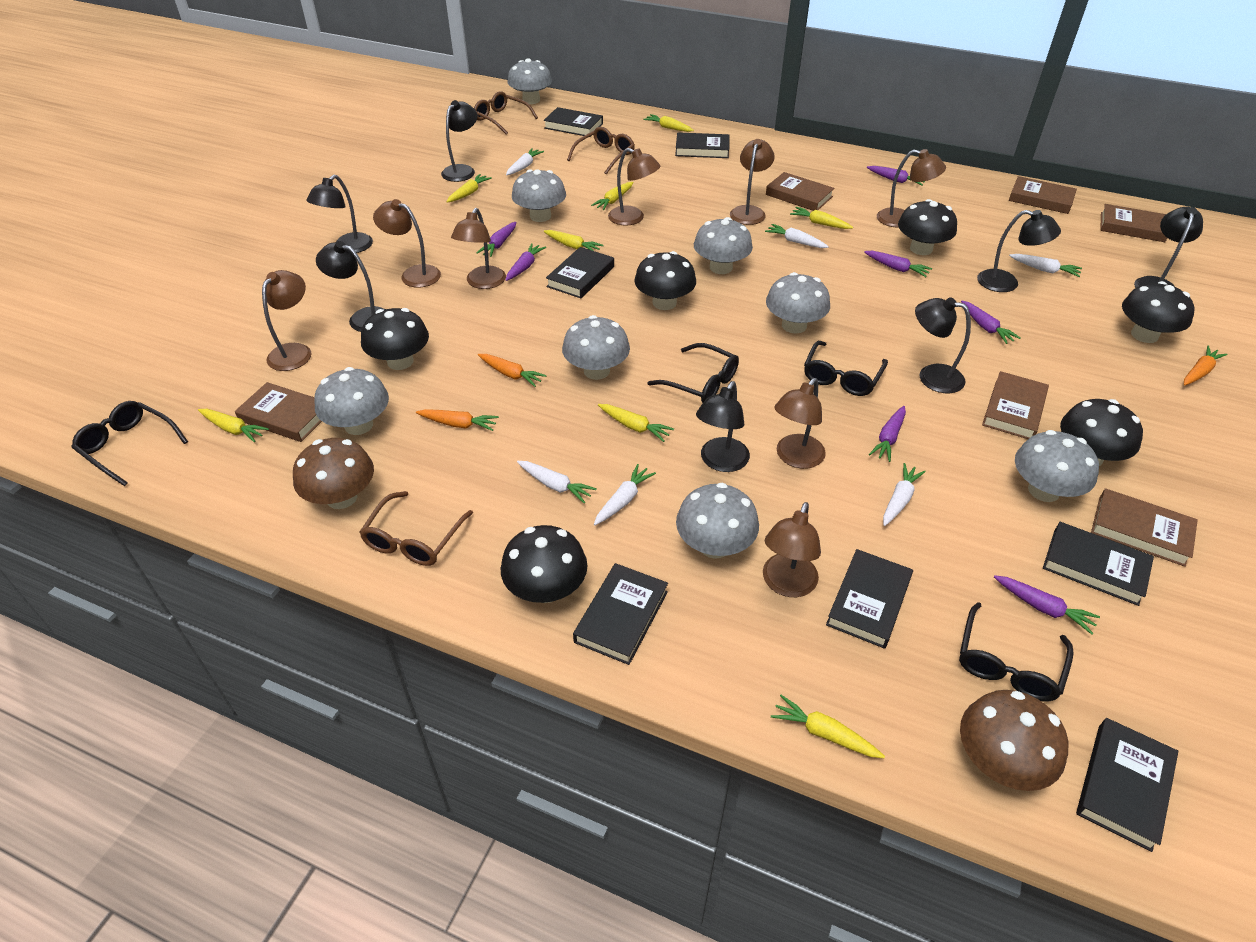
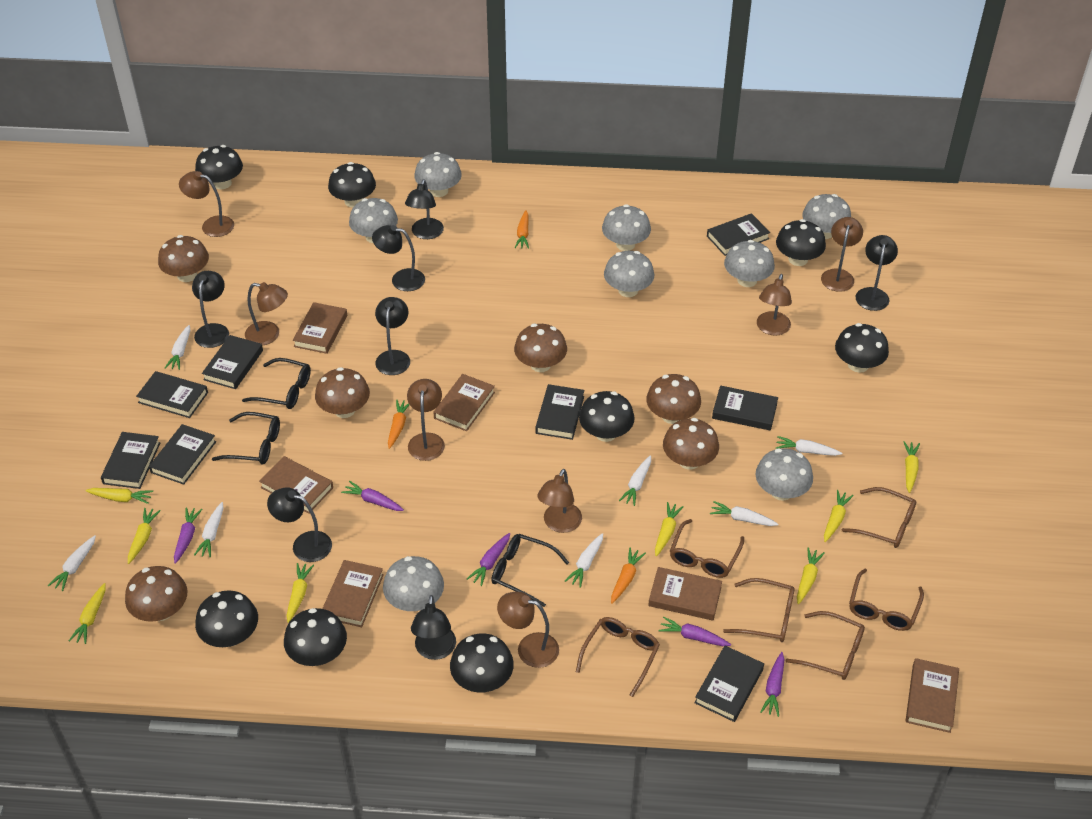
black book: [544,107,603,137] [546,247,614,298] [573,563,668,665] [675,132,729,158] [826,549,913,649] [1043,522,1154,606] [1076,718,1178,852] = 7 -> [101,432,160,489] [136,371,208,418] [149,424,216,485] [202,335,263,389] [536,384,585,440] [694,646,764,722] [707,213,770,256] [712,386,778,431] = 8
black glasses: [71,401,188,486] [648,343,739,403] [804,341,888,396] [959,602,1074,701] = 4 -> [212,412,280,465] [242,358,311,409] [491,534,569,607] = 3
black mushroom: [361,308,429,370] [501,525,587,603] [635,251,696,310] [898,199,957,255] [1060,399,1143,466] [1122,281,1195,343] = 6 -> [195,145,243,190] [195,590,258,647] [284,608,347,666] [328,162,376,207] [450,633,514,692] [579,391,635,442] [776,219,826,266] [835,323,889,373] = 8
brown glasses: [360,491,473,566] [474,91,538,135] [567,127,635,175] = 3 -> [576,617,660,697] [670,519,744,578] [723,578,795,642] [786,611,865,680] [842,487,916,548] [849,569,924,631] = 6
brown lamp: [262,270,311,371] [373,199,441,288] [451,208,506,289] [608,148,660,226] [730,139,775,225] [763,502,821,597] [774,378,826,469] [877,149,946,228] = 8 -> [179,171,234,237] [245,282,288,345] [407,379,445,461] [497,592,559,668] [537,469,582,533] [757,274,792,336] [821,217,863,292] = 7
brown mushroom: [293,438,374,509] [960,690,1068,791] = 2 -> [125,566,187,622] [158,235,209,282] [315,367,370,418] [514,324,567,372] [646,374,701,424] [663,418,719,470] = 6
purple carrot: [476,222,516,257] [506,243,546,281] [864,251,932,277] [867,166,925,186] [869,406,906,462] [961,301,1020,344] [994,575,1100,635] = 7 -> [174,507,203,564] [341,481,404,511] [467,533,510,586] [659,617,731,646] [760,652,784,717] = 5
white carrot: [506,148,544,175] [517,461,597,504] [594,464,656,525] [765,224,829,248] [883,463,926,526] [1009,254,1082,277] = 6 -> [48,535,96,591] [165,325,190,370] [194,502,224,557] [565,533,603,588] [619,455,651,506] [710,501,778,526] [776,436,842,456] = 7

